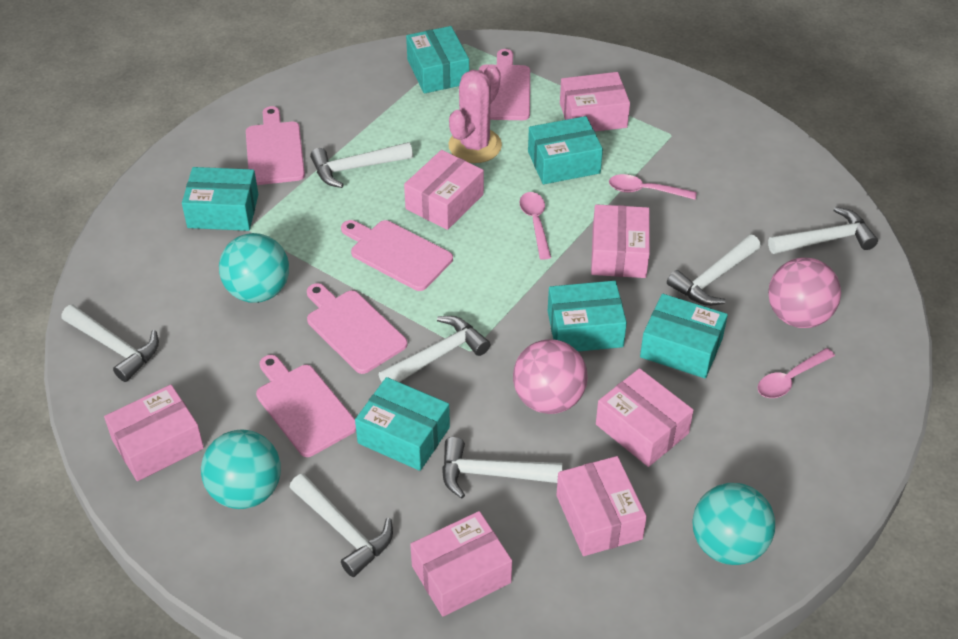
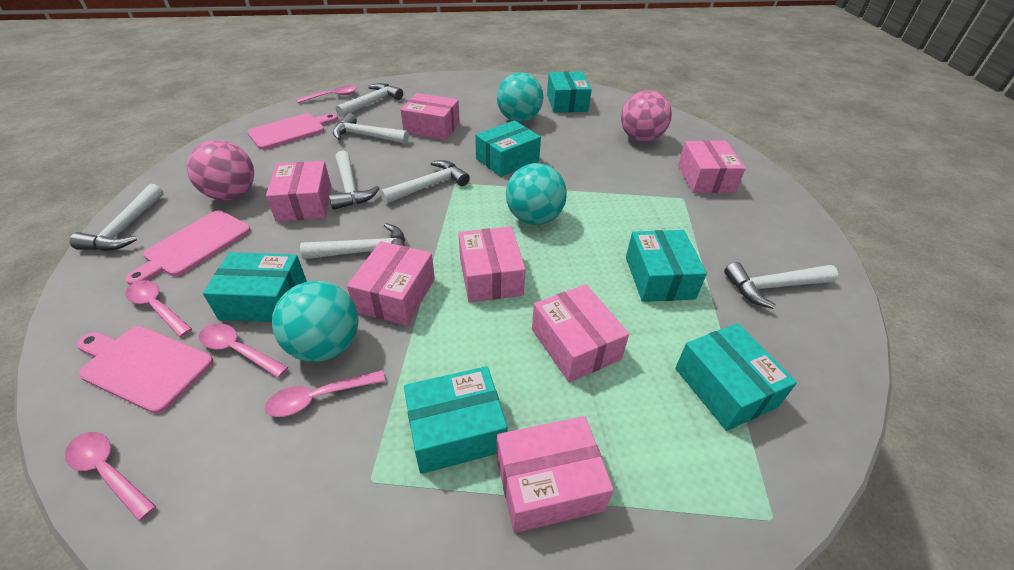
pink cactus: [448,64,502,163] = 1 -> none = 0
pink cutting board: [246,106,305,185] [256,355,356,457] [307,283,407,374] [341,220,453,291] [479,49,530,120] = 5 -> [77,326,213,414] [125,211,251,285] [247,113,338,150] = 3
pink spoon: [519,192,551,260] [609,174,697,200] [757,348,835,398] = 3 -> [65,432,156,521] [125,280,192,337] [199,323,288,378] [264,370,385,417] [297,86,357,103] = 5

